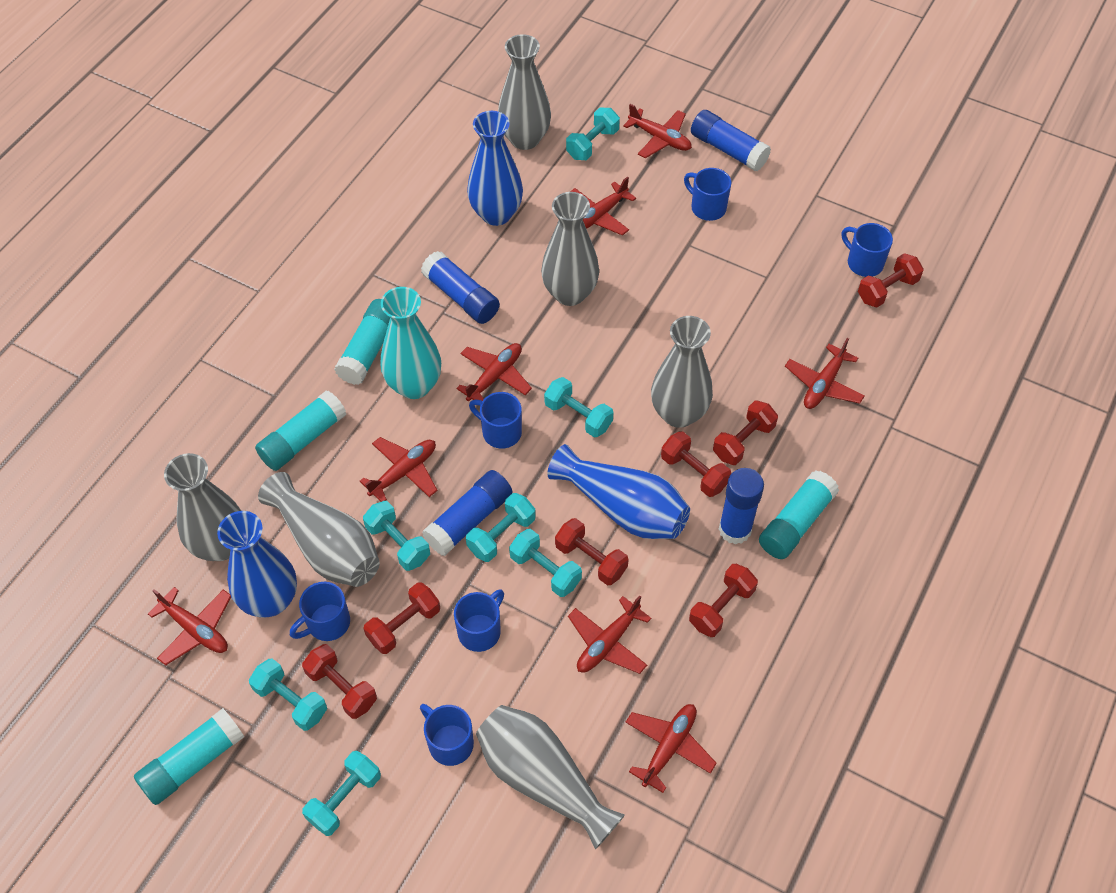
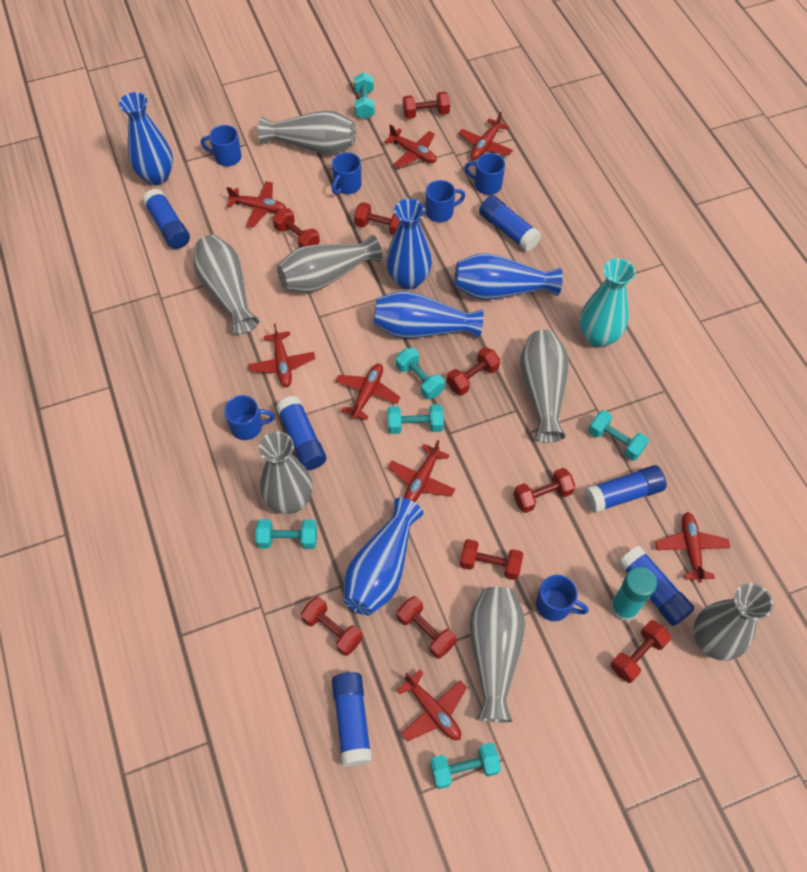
blue glue stick: [421,251,500,324] [422,470,513,556] [691,110,771,171] [719,468,764,544] = 4 -> [142,189,190,249] [276,396,327,470] [332,672,372,767] [479,195,542,252] [585,465,666,513] [618,545,695,626] = 6
blue vase: [217,511,297,618] [467,111,523,226] [547,444,690,539] = 3 -> [119,92,173,185] [344,498,423,616] [374,291,484,338] [386,199,432,290] [454,253,563,300] = 5
grey vase: [164,453,241,561] [258,472,380,587] [476,705,625,849] [498,34,551,150] [541,192,599,306] [651,316,713,428] = 6 -> [194,235,259,334] [258,110,356,154] [259,431,313,514] [277,234,382,293] [470,587,526,722] [520,330,569,443] [693,583,773,661] = 7
red dumbbell: [302,644,377,719] [363,582,440,654] [555,518,629,585] [661,431,731,497] [689,564,758,637] [713,401,778,465] [858,253,924,307] = 7 -> [273,208,320,248] [301,596,363,656] [354,202,400,235] [397,596,456,659] [403,91,450,119] [447,347,500,395] [460,539,523,580] [513,468,575,513] [611,620,671,683] = 9
turquoise dumbbell: [249,658,327,731] [302,751,381,836] [363,501,430,571] [466,493,536,562] [509,529,582,597] [544,377,614,437] [566,108,620,160] = 7 -> [256,519,317,549] [354,72,375,119] [387,404,444,434] [396,347,445,399] [430,743,501,789] [588,410,649,461] = 6
turquoise glue stick: [134,708,244,805] [255,390,346,471] [334,299,390,385] [759,471,839,559] = 4 -> [610,567,657,622] = 1

